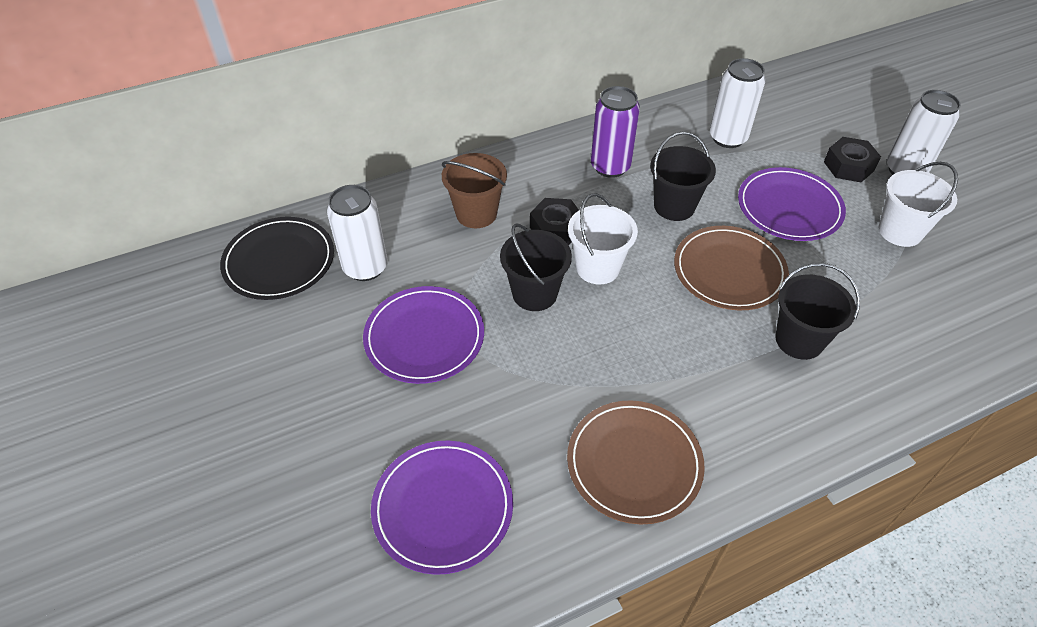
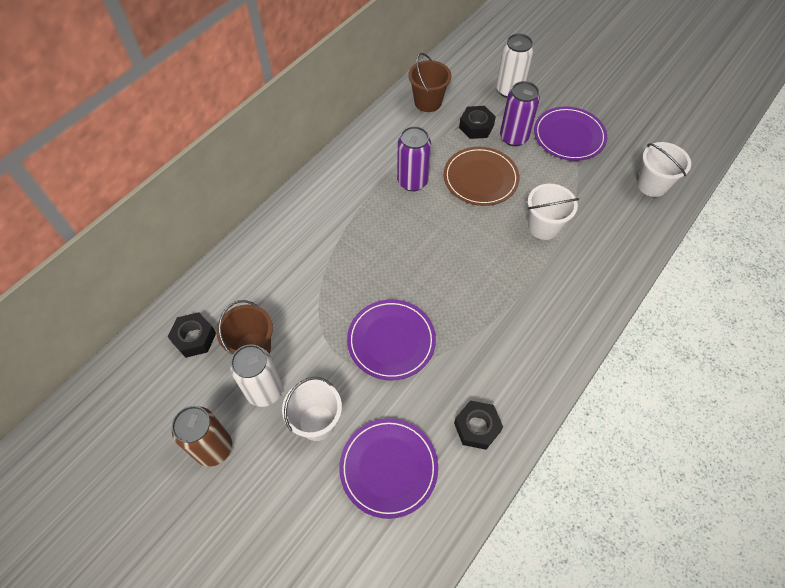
black bucket: [500,224,572,311] [650,132,716,221] [775,263,860,360] = 3 -> none = 0
black nut: [530,198,579,245] [824,137,881,182] = 2 -> [168,312,216,358] [454,401,503,450] [459,106,496,139] = 3
black plate: [220,217,334,300] = 1 -> none = 0
brown bucket: [442,153,507,228] = 1 -> [216,300,273,355] [408,53,451,112] = 2
brown can: none = 0 -> [172,406,232,467] = 1
brown plate: [567,400,705,524] [674,226,789,310] = 2 -> [444,147,520,206] = 1
purple can: [591,86,640,178] = 1 -> [397,126,431,191] [500,81,540,146] = 2
white bucket: [568,193,638,285] [879,162,958,247] = 2 -> [282,377,342,441] [528,184,579,240] [637,142,691,197] = 3
white can: [327,185,388,281] [710,58,765,148] [887,90,961,175] = 3 -> [230,344,282,407] [496,34,534,98] = 2

